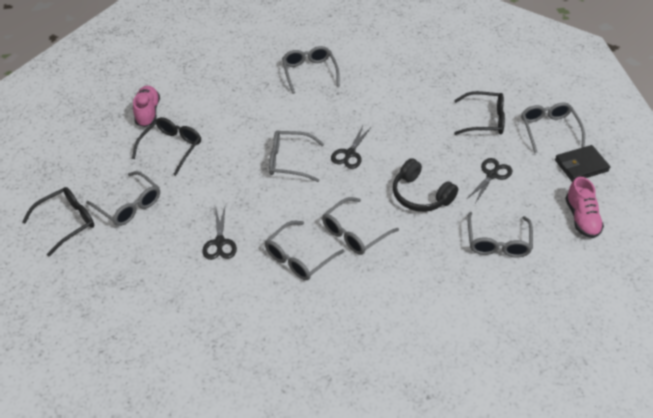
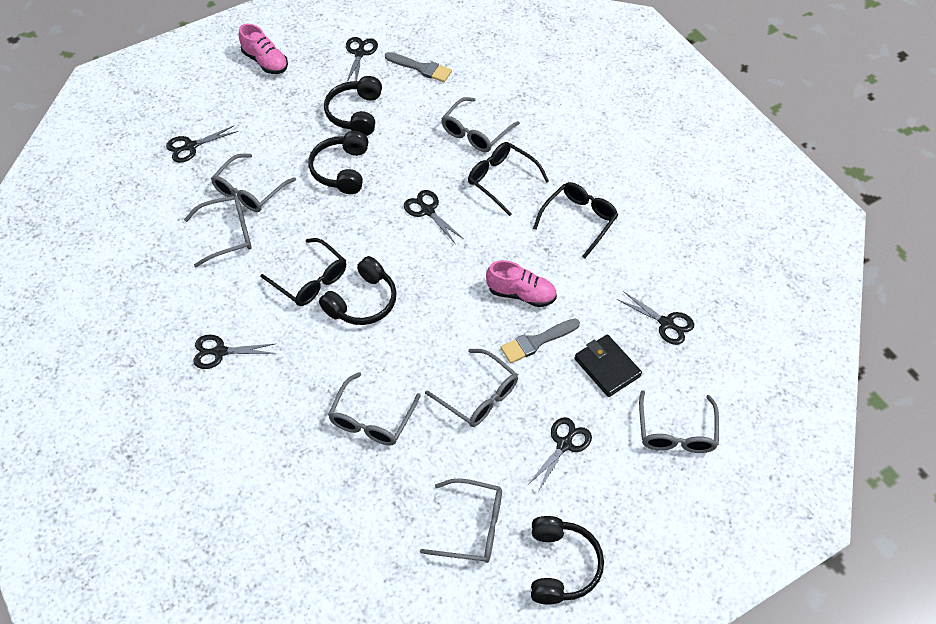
black headphones: [393,158,458,212] = 1 -> [308,131,368,194] [319,256,397,325] [324,76,382,136] [531,516,604,605] = 4
black scissors: [202,207,237,260] [331,126,371,169] [467,158,513,203] = 3 -> [166,125,238,163] [193,334,276,369] [346,37,378,82] [404,190,464,243] [528,417,592,492] [617,291,694,345] = 6
grey brush: none = 0 -> [385,52,452,82] [500,319,580,363] = 2

